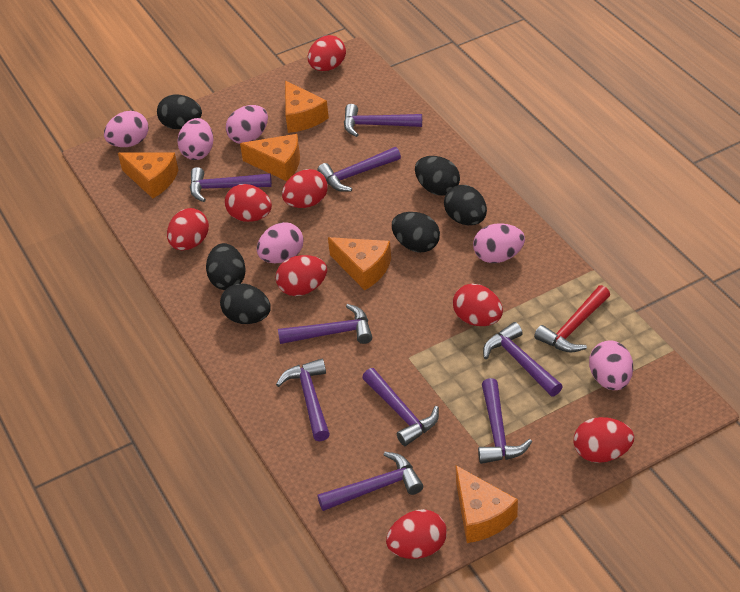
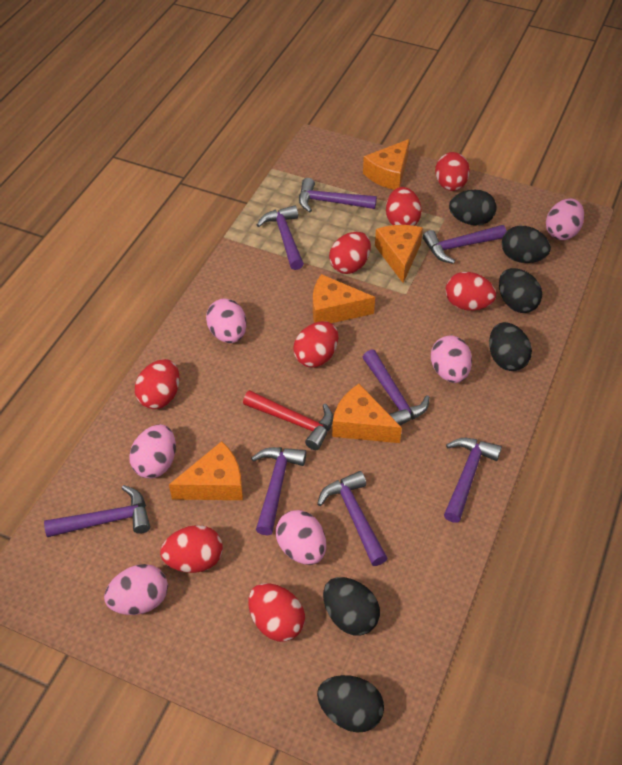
purple hammer: [190,167,272,202] [276,359,330,441] [278,304,372,344] [317,147,401,192] [317,452,423,511] [344,104,422,137] [362,368,439,446] [478,378,532,464] [483,322,563,396] = 9 -> [44,485,150,537] [251,447,306,535] [257,205,304,270] [299,178,377,212] [317,471,388,566] [363,349,430,425] [423,225,507,264] [444,438,502,523] = 8

